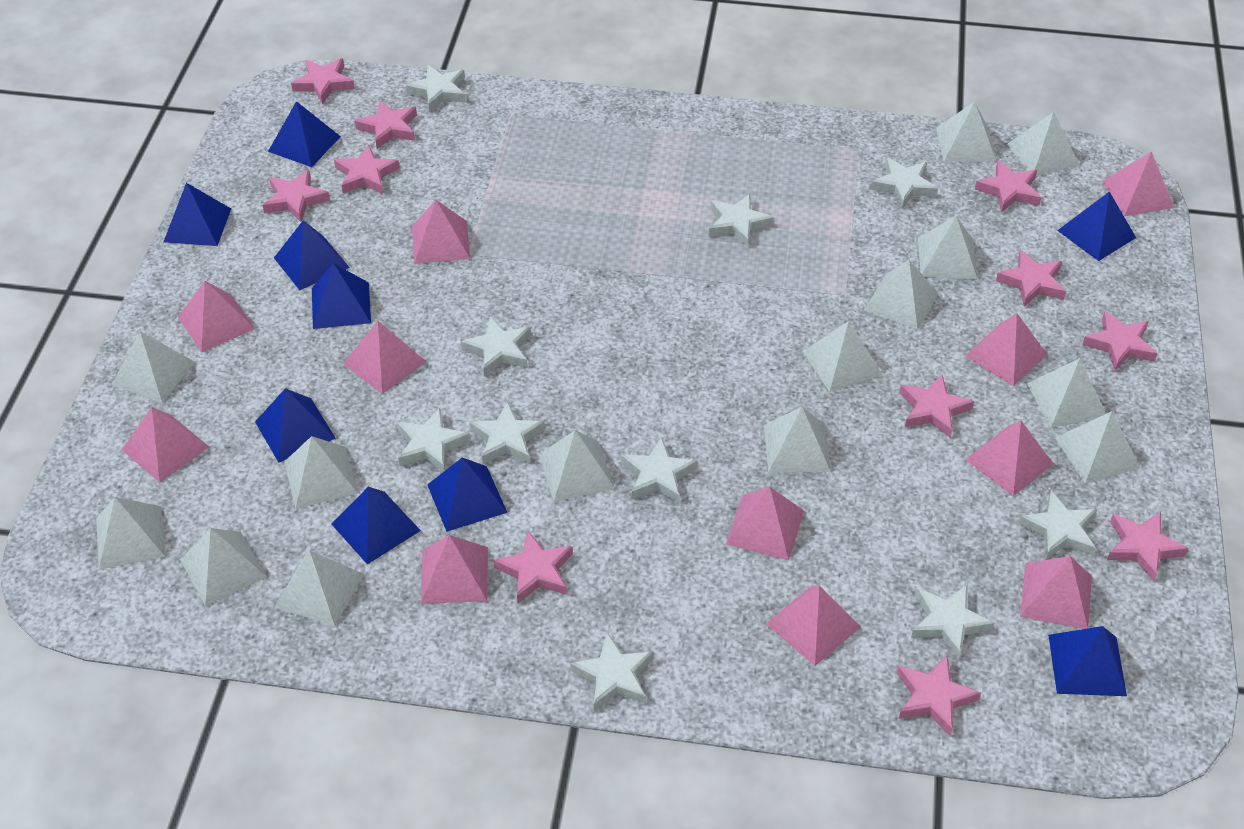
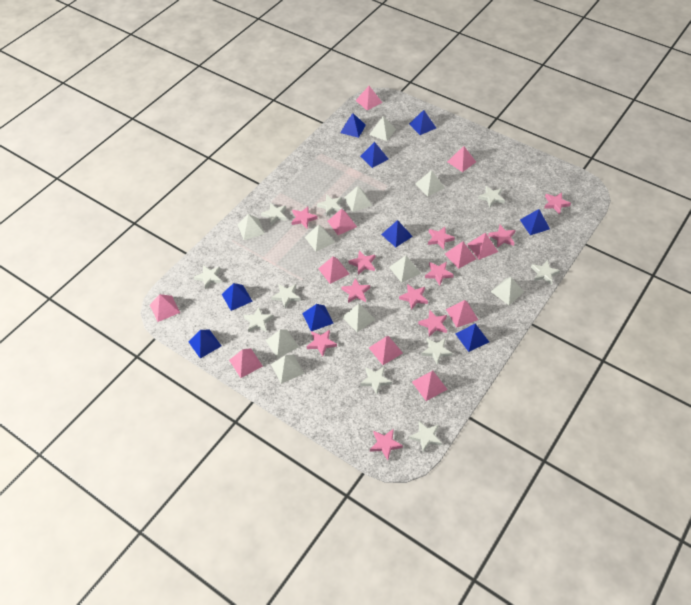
white pyramid: [96,497,165,570] [112,332,195,403] [180,528,267,606] [275,551,364,626] [284,436,358,509] [539,430,615,502] [764,407,831,473] [803,321,882,392] [864,260,938,330] [918,216,977,279] [936,102,996,162] [1007,112,1079,176] [1027,358,1106,428] [1055,411,1140,484] = 14 -> [238,214,265,240] [266,330,299,358] [271,354,304,384] [305,225,335,251] [342,304,376,332] [344,186,372,212] [369,116,396,141] [389,255,421,283] [415,170,445,196] [491,277,524,305] = 10

